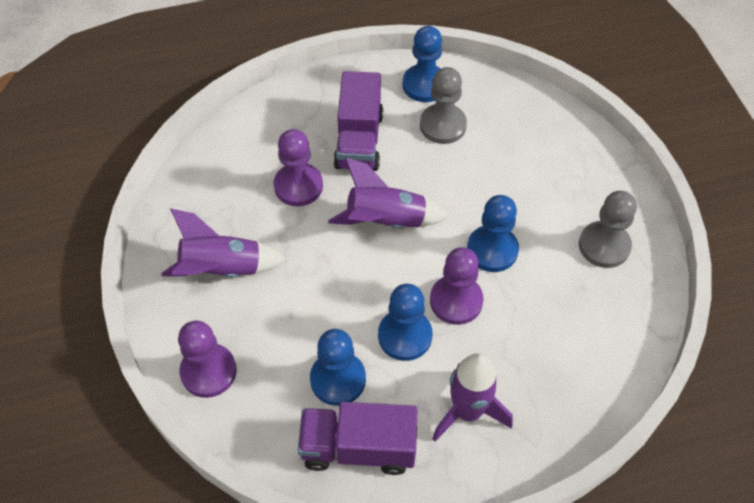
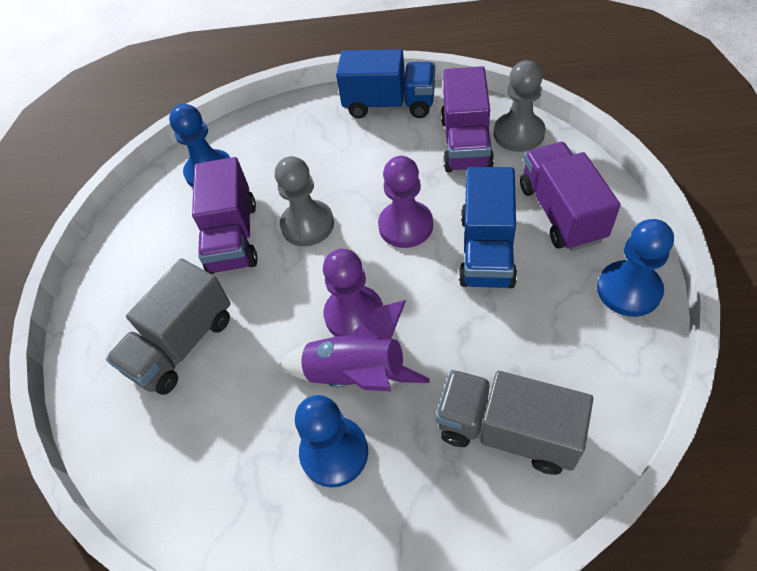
blue pawn: [310,329,366,406] [378,284,432,361] [402,26,442,102] [467,195,519,272] = 4 -> [169,104,230,187] [295,395,368,487] [597,219,674,317] = 3
blue truck: none = 0 -> [336,49,435,118] [459,167,517,288] = 2
grey truck: none = 0 -> [106,258,231,395] [436,370,593,475] = 2
purple pawn: [178,321,237,398] [273,129,323,206] [430,247,483,325] = 3 -> [323,249,383,337] [378,156,433,248] = 2
purple rocket: [161,208,287,277] [328,157,449,229] [432,353,513,441] = 3 -> [280,300,430,391] = 1
purple truck: [298,402,418,475] [333,71,383,171] = 2 -> [192,157,258,274] [441,66,494,172] [520,142,620,251] = 3

